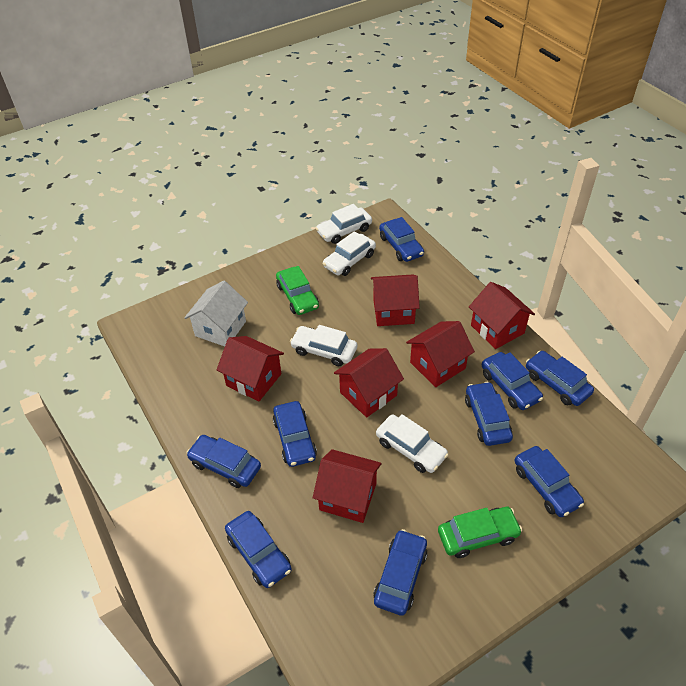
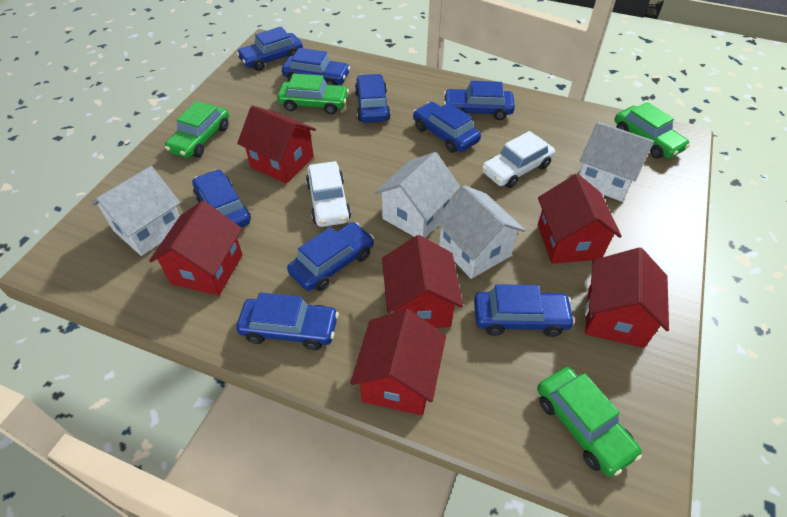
green car: [276,266,319,315] [438,507,522,558] = 2 -> [165,101,229,158] [277,73,349,114] [537,367,642,476] [614,102,690,159] = 4
white car: [290,325,357,366] [316,204,372,244] [323,231,376,276] [376,414,449,473] = 4 -> [306,161,351,227] [482,131,555,188] = 2
white house: [184,280,248,347] = 1 -> [92,166,180,256] [375,152,460,238] [434,185,526,279] [579,122,654,202] = 4

